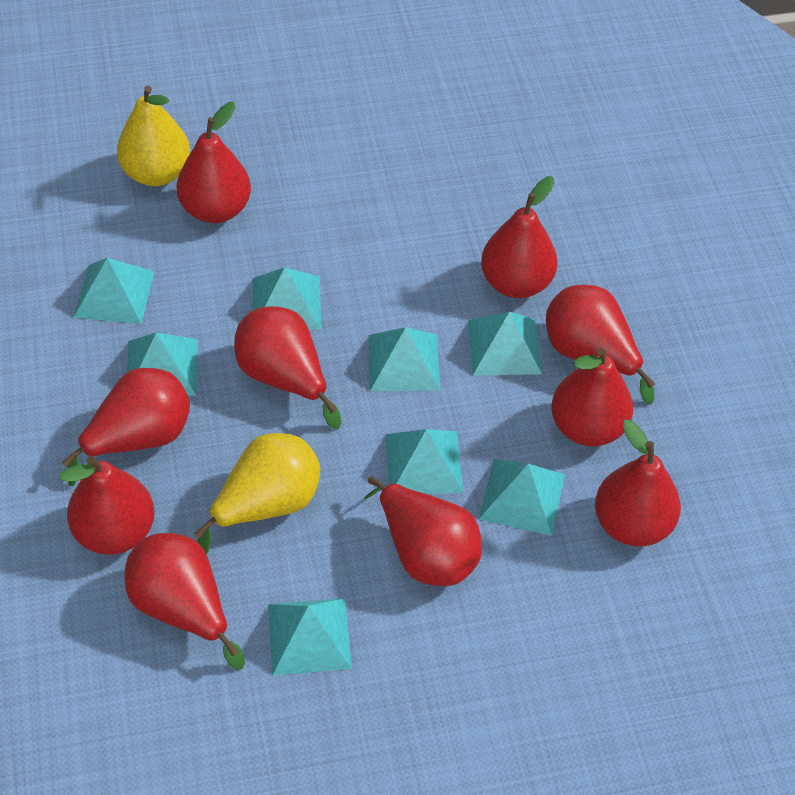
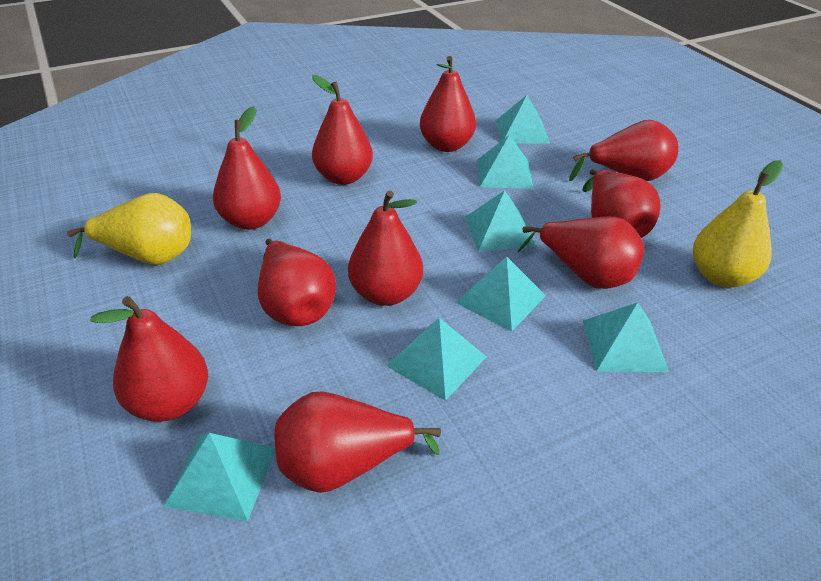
turquoise pyramid: [74,258,155,324] [127,333,198,396] [253,267,321,330] [268,598,352,675] [368,327,440,391] [385,429,463,494] [468,312,542,375] [479,459,565,536] = 8 -> [163,433,275,521] [386,318,487,401] [455,257,546,332] [465,190,536,252] [477,135,533,189] [495,95,550,144] [583,302,669,372] = 7

